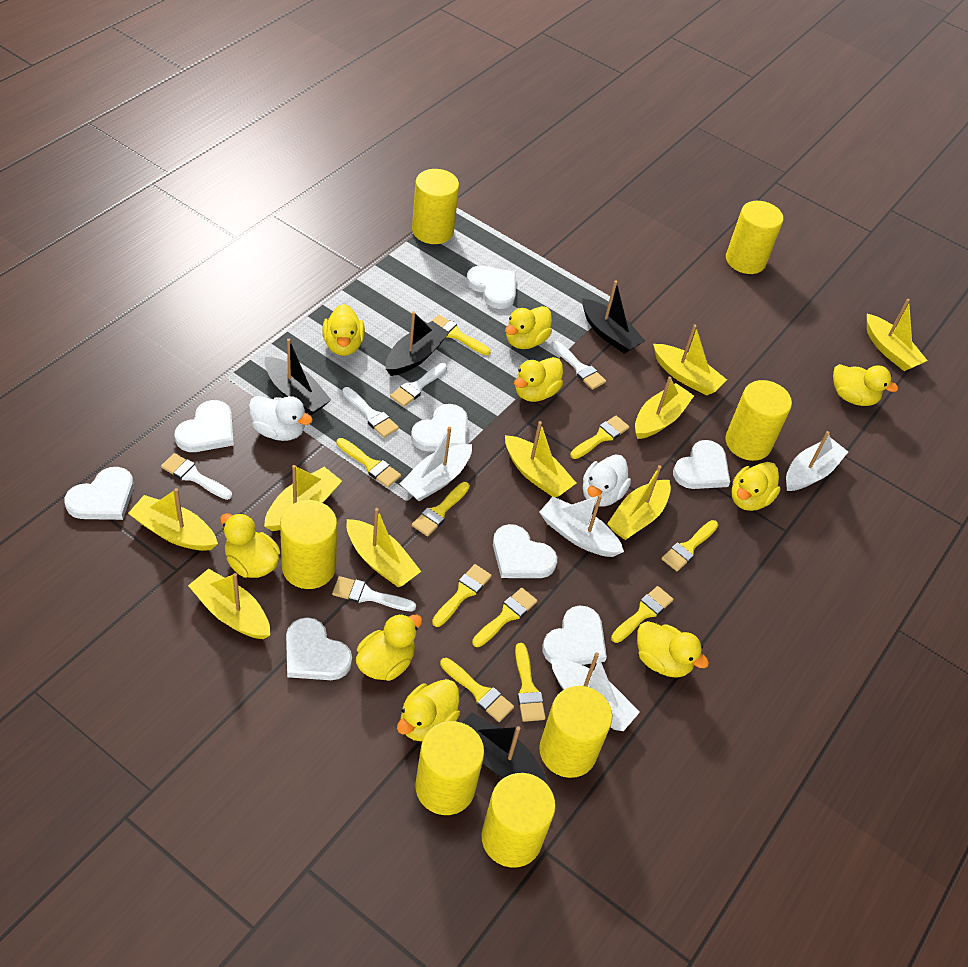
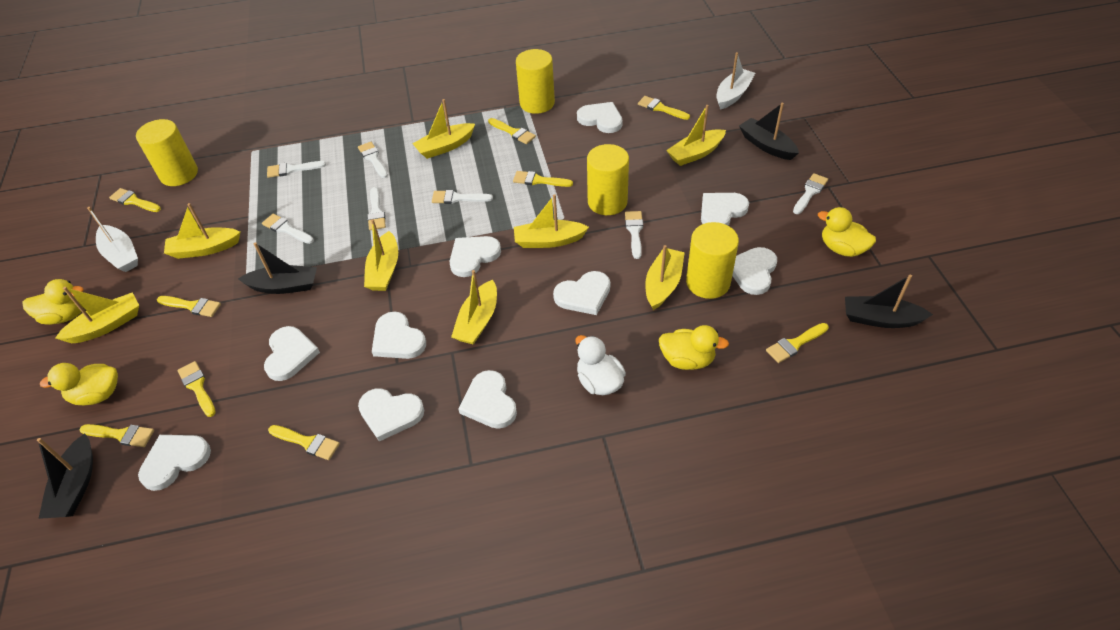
white boat: [400,427,472,501] [539,495,624,557] [551,652,640,731] [786,431,848,491] = 4 -> [87,207,138,272] [716,52,755,110] = 2
white brush: [161,453,232,500] [332,576,416,611] [342,387,399,438] [390,363,447,407] [552,341,606,390] = 5 -> [262,214,314,244] [267,161,326,178] [358,142,388,178] [367,187,386,230] [432,190,493,204] [625,211,643,259] [793,173,828,214] = 7
white duck: [249,396,313,441] [583,454,631,507] = 2 -> [575,335,626,395] = 1
white heart: [64,467,134,520] [174,400,234,452] [286,617,352,680] [411,404,468,452] [466,266,516,309] [493,524,557,578] [542,605,607,665] [673,440,730,489] = 8 -> [138,435,211,491] [264,326,320,381] [358,388,424,441] [372,312,426,359] [450,236,501,277] [458,370,517,429] [553,271,610,315] [577,102,622,133] [701,193,749,225] [732,247,777,295] = 10
yellow boat: [128,488,218,551] [188,569,270,639] [264,465,342,531] [346,508,421,587] [505,421,576,497] [607,465,671,540] [635,376,694,439] [653,324,727,395] [867,299,928,371] = 9 -> [55,287,139,343] [164,203,240,259] [364,219,398,291] [412,99,475,159] [451,270,497,345] [514,194,589,248] [645,245,685,310] [666,105,726,166] = 8
yellow brush: [336,438,401,487] [412,482,470,536] [430,315,491,355] [432,564,492,627] [440,658,514,722] [472,588,537,647] [515,643,546,722] [570,416,629,459] [611,586,674,643] [661,520,718,571] = 10 -> [80,424,154,447] [109,188,161,212] [157,296,221,317] [178,361,216,417] [268,425,340,460] [488,118,536,144] [513,171,573,187] [638,96,690,120] [766,323,829,363] = 9
yellow cylinder: [280,500,337,589] [412,169,459,244] [416,721,484,815] [481,773,556,868] [539,686,612,778] [726,201,783,274] [726,380,792,461] = 7 -> [136,119,198,186] [516,49,555,114] [587,144,629,215] [686,222,739,299] = 4
yellow duck: [220,513,280,578] [322,304,365,356] [356,613,422,681] [397,679,460,741] [505,306,552,349] [514,357,563,402] [637,621,709,678] [732,462,781,511] [833,364,898,406] = 9 -> [22,279,84,325] [40,363,118,405] [659,325,729,370] [818,207,876,257] = 4

